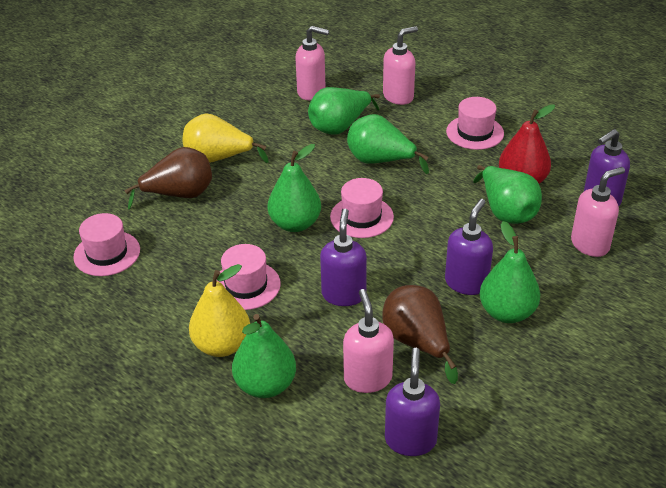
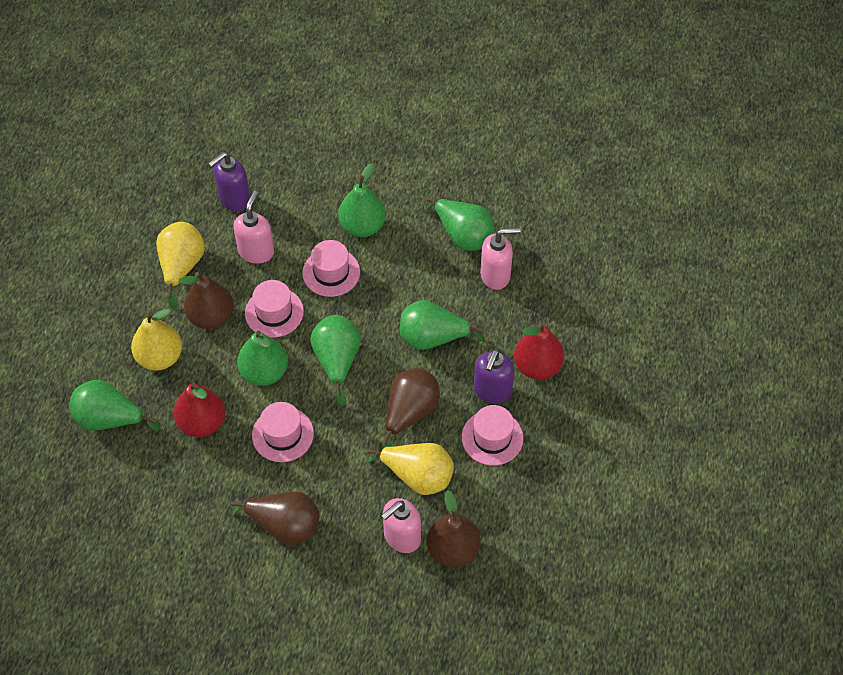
brown pear: [125,147,212,209] [382,285,458,384] = 2 -> [179,272,234,329] [231,491,319,545] [382,368,440,449] [427,490,481,568] = 4
pink soap dispenser: [296,26,329,100] [343,289,394,393] [383,26,418,105] [571,167,625,257] = 4 -> [233,191,274,264] [381,498,421,553] [480,227,521,290] = 3
purple soap dispenser: [320,209,367,306] [385,348,440,456] [445,199,493,295] [584,129,630,206] = 4 -> [208,152,250,211] [474,349,514,403] = 2
red pear: [499,104,555,184] = 1 -> [173,382,226,437] [514,323,564,380] = 2
yellow pear: [183,113,269,163] [189,264,250,357] = 2 -> [131,309,182,371] [156,222,205,309] [367,443,454,495] = 3

